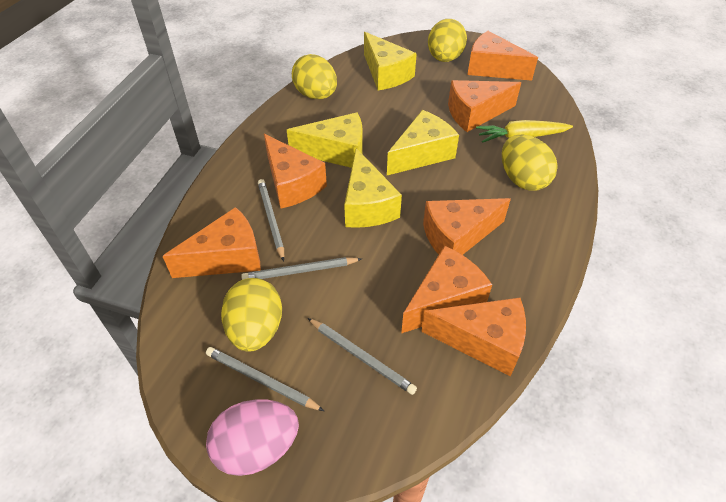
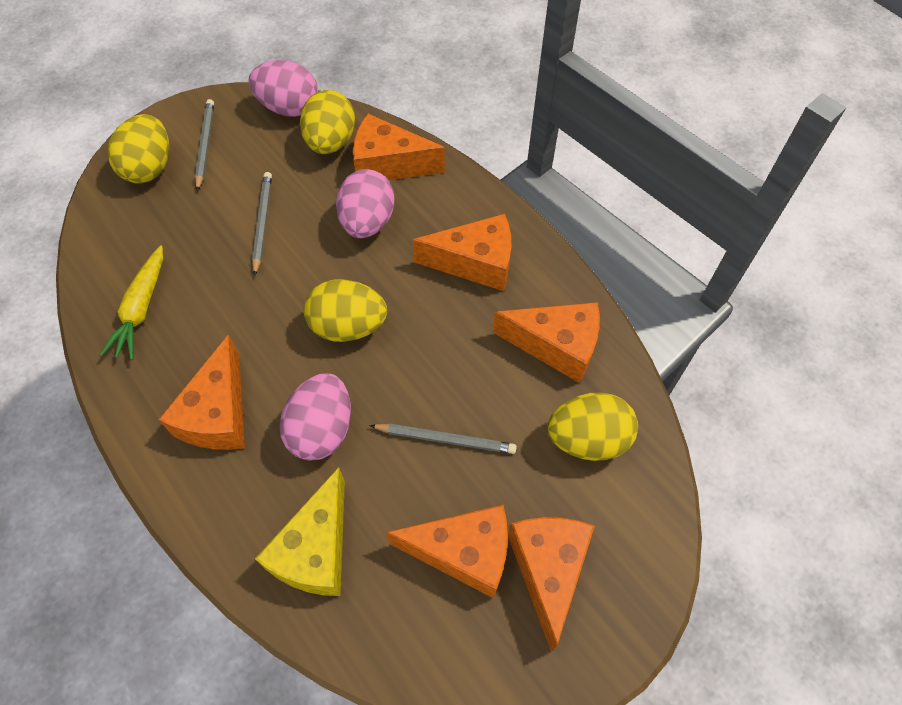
grey pencil: [206,347,324,411] [241,257,361,280] [258,179,284,261] [308,318,417,395] = 4 -> [195,99,214,191] [252,172,272,276] [369,424,517,454] = 3
orange cheese: [162,207,261,278] [264,134,327,209] [401,245,492,333] [421,298,526,377] [423,198,511,255] [448,80,521,132] [467,31,538,81] = 7 -> [158,334,245,450] [353,114,445,180] [386,505,508,598] [413,214,511,291] [493,302,600,383] [508,517,595,651] = 6
pink egg: [206,400,299,476] = 1 -> [249,60,318,117] [279,373,351,461] [336,169,395,238] = 3
yellow cheese: [287,112,363,168] [344,148,402,228] [364,32,417,90] [387,110,459,175] = 4 -> [255,467,345,596] = 1

